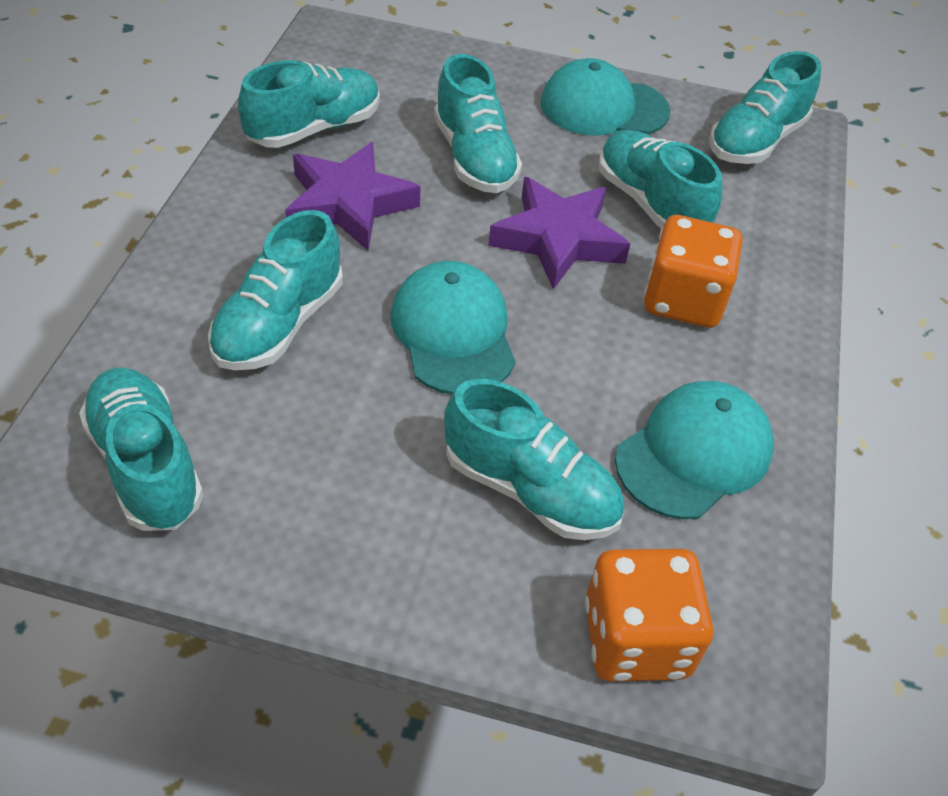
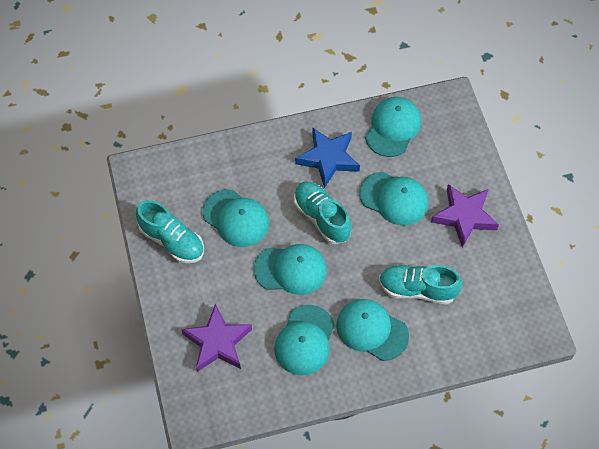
blue star: none = 0 -> [295,127,360,188] = 1
orange dice: [585,549,713,682] [644,215,743,328] = 2 -> none = 0
turquoise cap: [391,261,516,394] [541,58,670,135] [615,381,774,519] = 3 -> [202,189,269,247] [254,244,327,295] [274,305,335,375] [336,299,409,361] [359,172,428,226] [365,97,421,157] = 6
turquoise shoe: [79,368,204,531] [208,210,343,370] [238,60,380,148] [434,54,522,193] [444,379,624,540] [599,130,722,228] [709,51,821,164] = 7 -> [136,200,204,263] [294,182,351,244] [379,265,462,304] = 3

